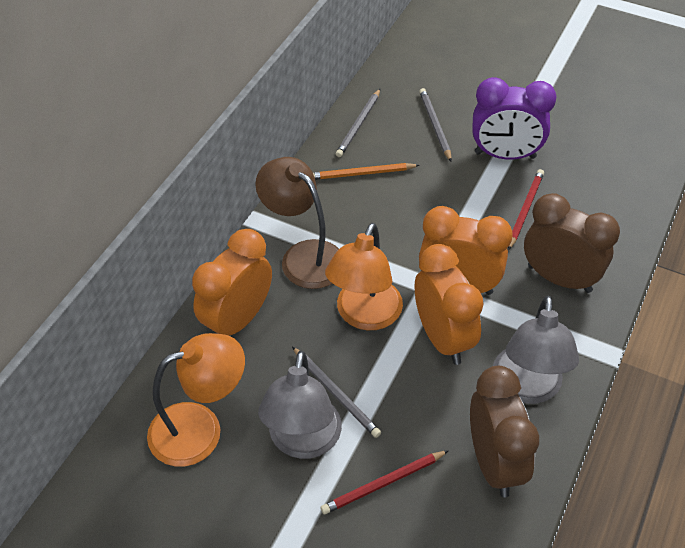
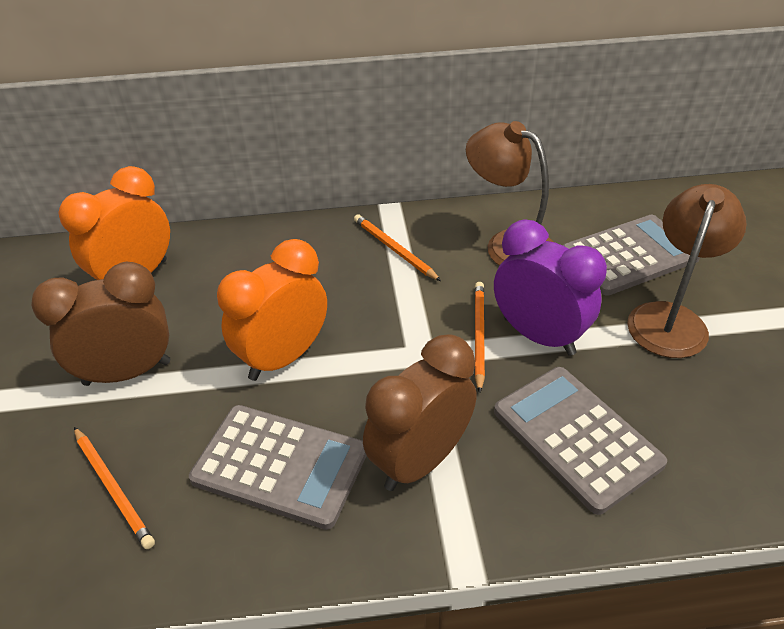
brown lamp: [255,157,339,289] = 1 -> [466,121,553,266] [627,184,747,358] = 2
grey calculator: none = 0 -> [189,405,367,530] [494,367,667,515] [563,215,700,296] = 3
grey lamp: [258,350,342,459] [493,295,579,404] = 2 -> none = 0
grey pencil: [292,347,381,438] [336,89,380,157] [419,88,452,162] = 3 -> none = 0
orange clock: [192,229,272,336] [415,244,484,365] [419,206,512,295] = 3 -> [58,166,170,280] [217,239,327,381] = 2
orange lamp: [147,333,245,467] [325,223,403,330] = 2 -> none = 0
orange pencil: [313,163,420,180] = 1 -> [74,427,155,549] [354,214,441,281] [475,282,485,393] = 3
red pencil: [320,450,449,515] [508,169,544,250] = 2 -> none = 0

